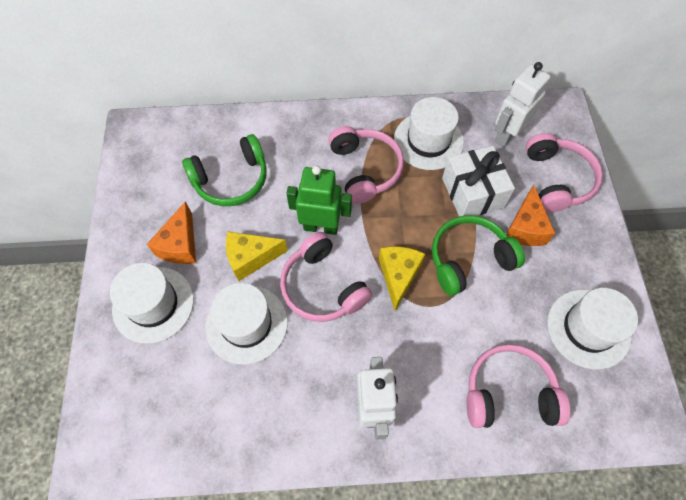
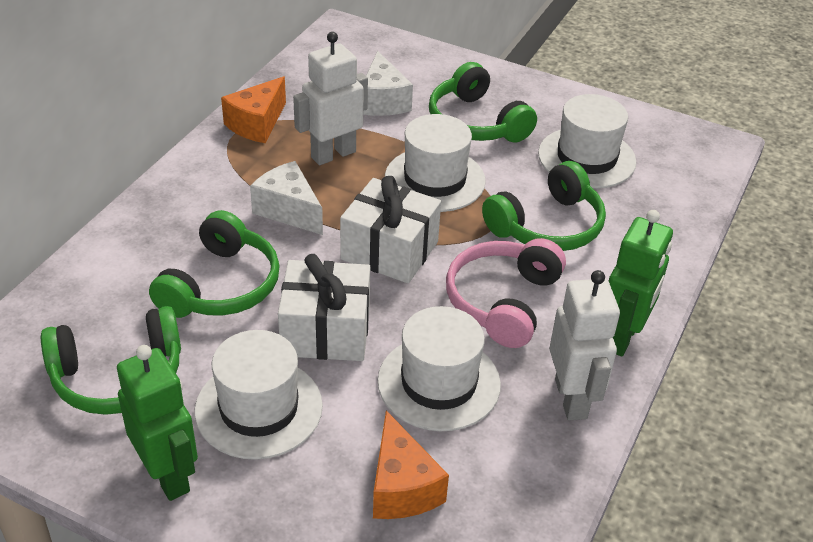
green headphones: [182,134,267,206] [432,215,525,296] = 2 -> [41,306,181,415] [149,210,280,318] [429,62,537,142] [482,161,606,251] = 4
green robot: [286,166,352,235] = 1 -> [117,345,198,501] [609,210,673,356] = 2
pink headphones: [280,232,373,322] [328,126,404,204] [466,344,570,428] [526,133,603,213] = 4 -> [446,238,566,348] = 1
white cheese: none = 0 -> [250,161,323,235] [363,51,413,116] = 2
white gift: [442,146,515,217] = 1 -> [278,254,370,361] [340,176,441,284] = 2
yellow cheese: [226,231,288,281] [379,246,425,311] = 2 -> none = 0

